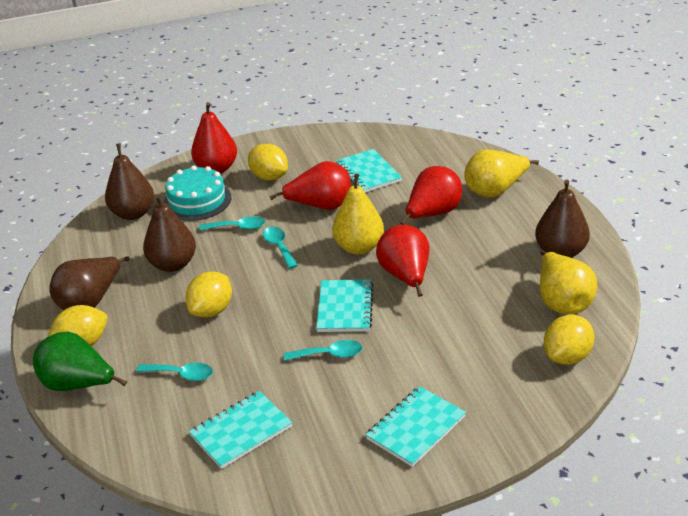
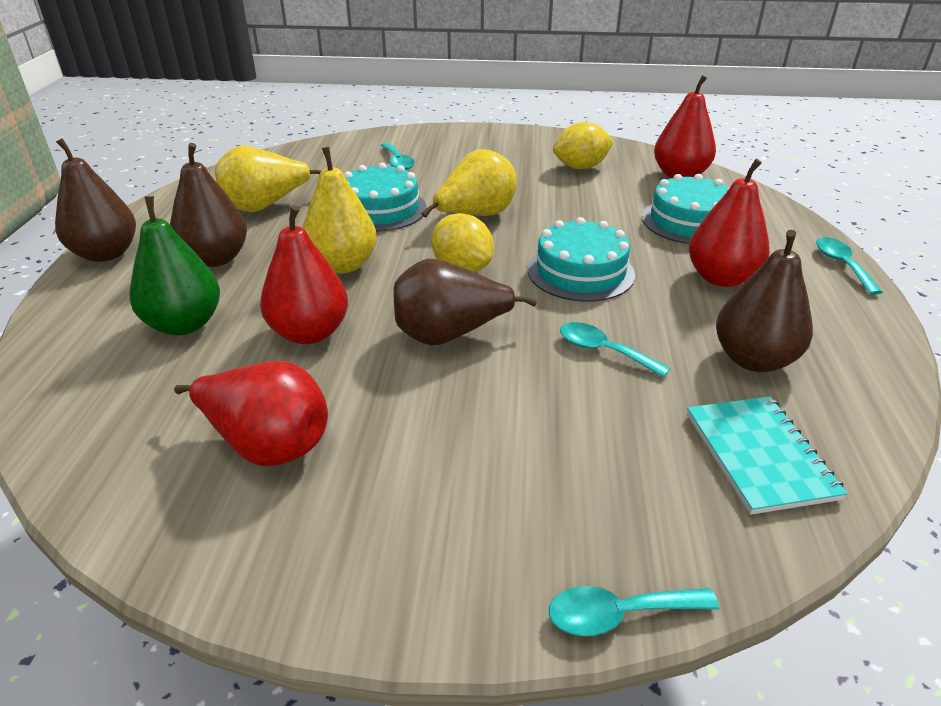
turquoise cake: [163,166,231,221] = 1 -> [344,163,427,232] [527,217,635,302] [642,174,730,244] = 3
turquoise notebook: [189,391,292,469] [316,279,373,332] [336,149,402,192] [366,386,466,467] = 4 -> [687,396,847,515] = 1
yellow lemon: [48,305,108,346] [185,271,232,318] [248,144,288,181] [544,315,595,365] = 4 -> [431,213,494,272] [553,122,614,169] = 2

